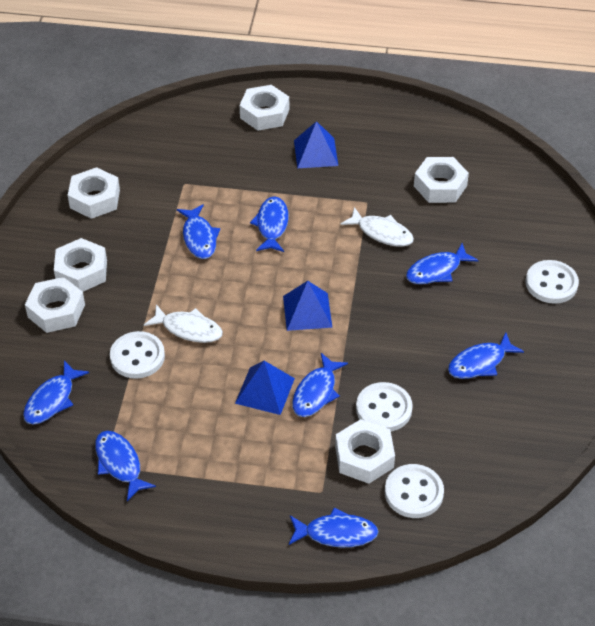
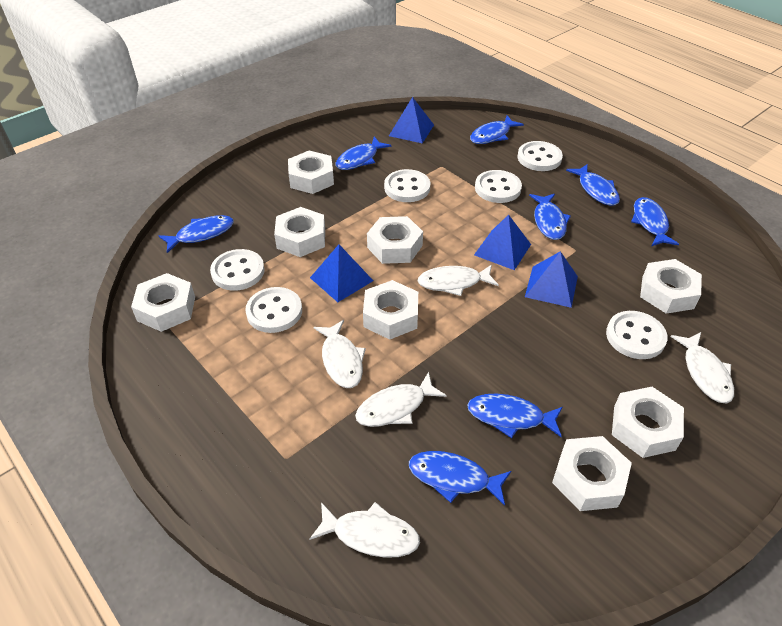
blue pyramid: [235,361,295,415] [283,281,332,331] [294,121,338,168] = 3 -> [310,244,373,302] [389,97,434,143] [474,215,531,270] [525,251,578,308] = 4
white button: [110,331,165,379] [356,382,413,431] [385,464,444,518] [526,260,579,304] = 4 -> [210,249,265,291] [245,287,302,333] [384,169,430,202] [475,170,522,203] [518,141,563,171] [606,311,668,359] = 6
white fish: [144,304,223,343] [341,207,414,247] = 2 -> [309,502,420,558] [313,320,366,388] [355,372,447,427] [418,264,499,296] [670,332,734,403] = 5
white nut: [25,277,85,333] [54,238,107,292] [68,167,120,219] [240,85,289,131] [335,419,395,484] [414,157,469,203] = 6 -> [131,273,195,332] [274,207,325,257] [288,151,334,194] [363,280,418,340] [367,216,423,264] [552,436,632,511] [612,387,684,458] [640,259,702,314] = 8

